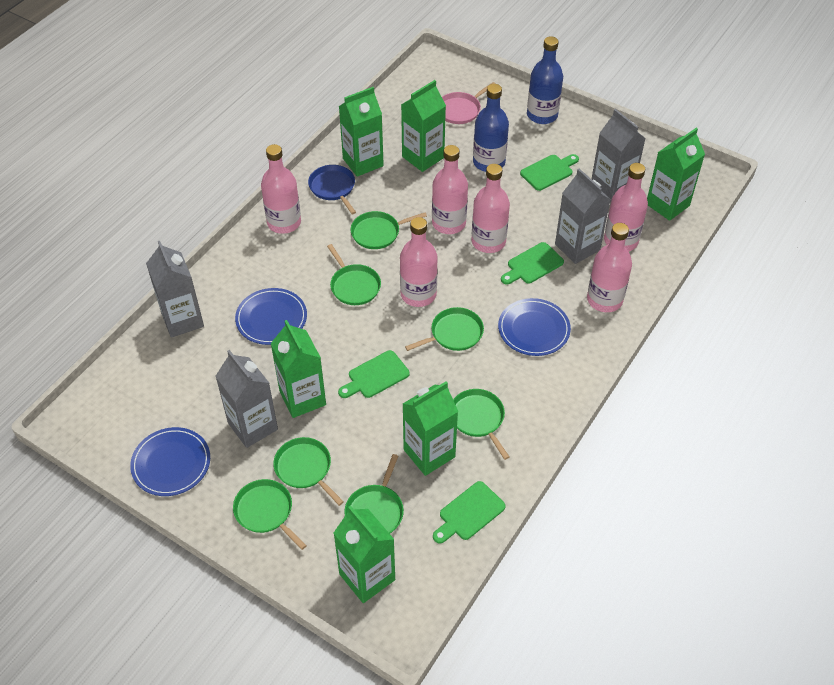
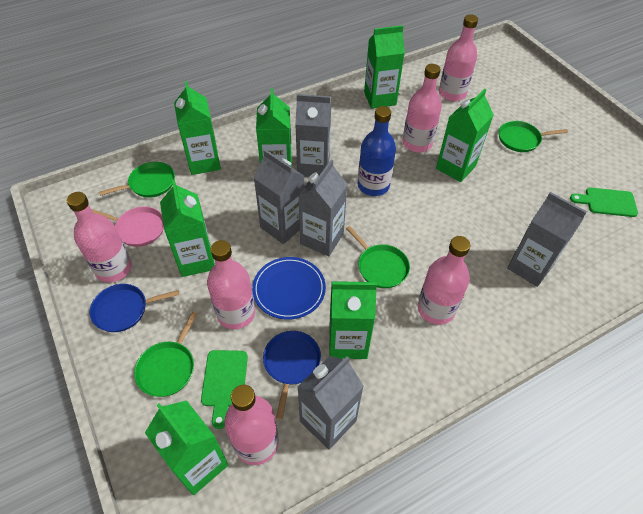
blue bottle: [473,84,509,172] [527,36,563,124] = 2 -> [358,106,396,196] = 1
blue pan: [308,165,356,214] = 1 -> [89,284,179,332] [263,331,321,420] = 2
blue plate: [130,427,210,496] [235,288,307,345] [498,298,571,356] = 3 -> [252,257,326,320] = 1
green carton: [271,320,326,418] [334,505,395,603] [339,87,384,177] [401,80,446,172] [403,381,458,476] [647,128,705,221] = 6 -> [145,400,228,495] [160,180,215,277] [174,81,221,175] [256,88,292,166] [329,281,377,359] [364,25,405,109] [436,89,494,182] = 7
green cutting board: [338,350,410,398] [433,481,506,544] [501,242,564,285] [520,154,579,191] = 4 -> [201,350,248,429] [570,188,638,217] = 2
green pan: [233,479,307,550] [273,437,344,506] [327,244,381,305] [344,454,404,534] [351,211,427,249] [405,307,484,351] [453,389,509,460] = 7 -> [99,162,175,197] [134,312,197,397] [346,226,410,288] [499,121,568,152] = 4
grey carton: [146,241,204,338] [215,350,278,448] [555,168,611,264] [592,109,646,203] = 4 -> [254,149,304,244] [295,94,331,177] [298,159,348,256] [298,356,364,450] [507,192,587,287] = 5

